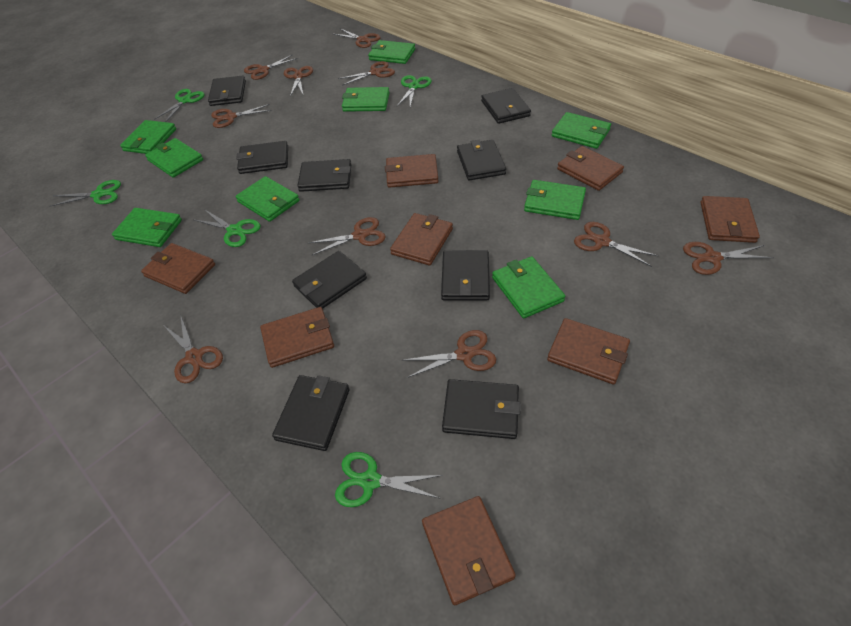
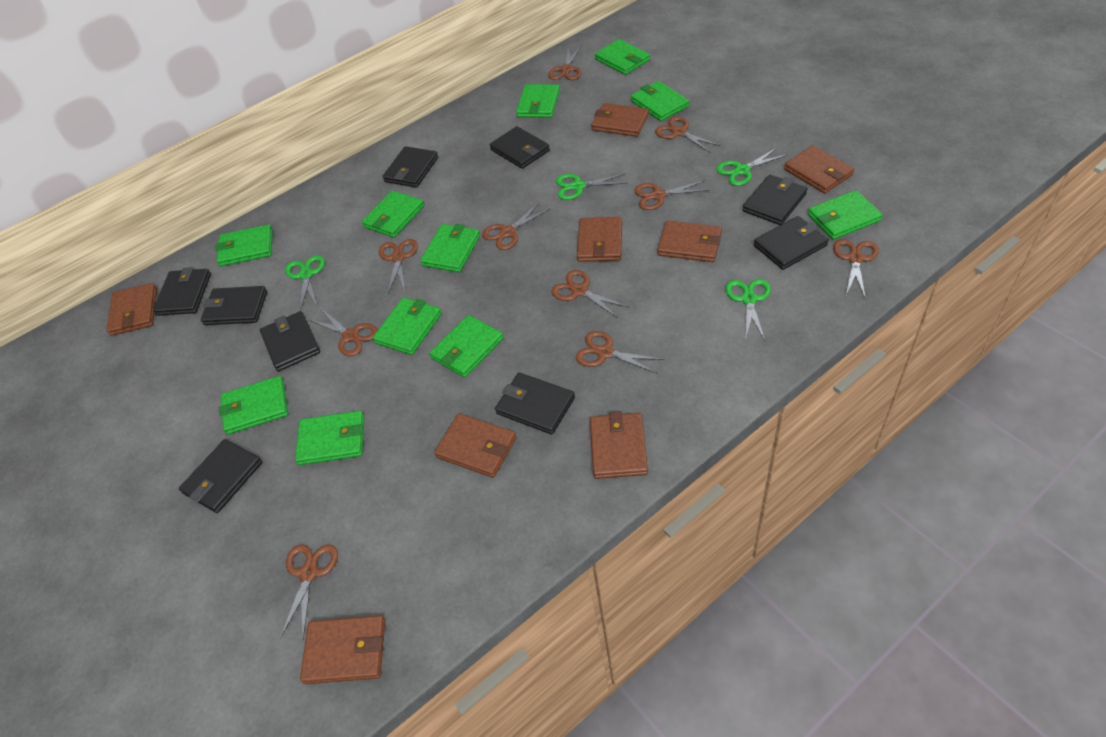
green scissors: [50,180,121,207] [154,89,205,122] [194,209,261,247] [335,452,443,507] [397,75,432,107] = 5 -> [285,255,325,311] [556,174,628,200] [716,147,787,186] [725,279,771,341] = 4
green wallet: [112,208,182,247] [120,120,176,154] [145,138,203,178] [236,176,300,222] [342,87,390,112] [368,40,415,64] [492,256,565,318] [524,180,586,220] [552,112,611,149] = 9 -> [215,225,273,267] [219,376,288,435] [295,411,364,465] [362,190,424,238] [373,297,442,355] [420,224,480,272] [429,315,504,378] [516,84,560,118] [595,39,650,75] [631,81,689,121] [808,190,883,240] = 11

